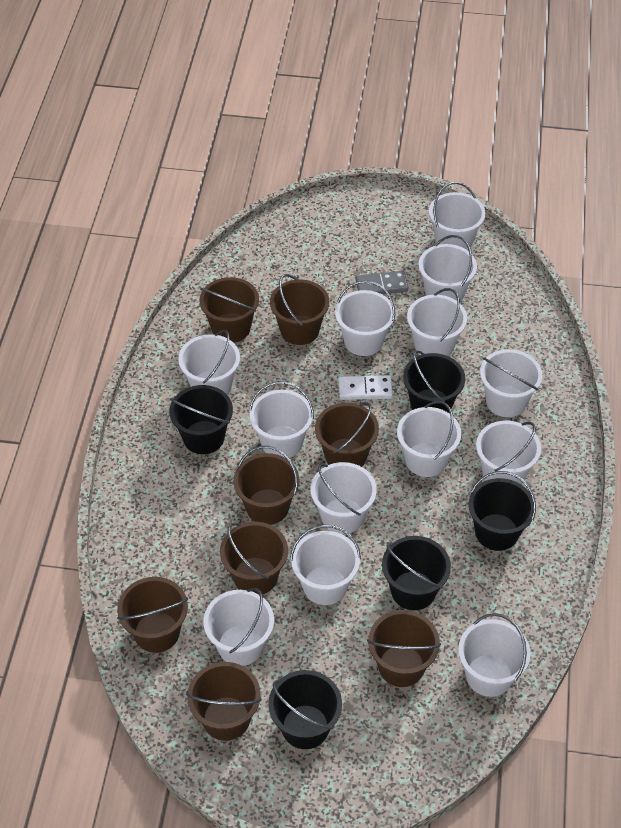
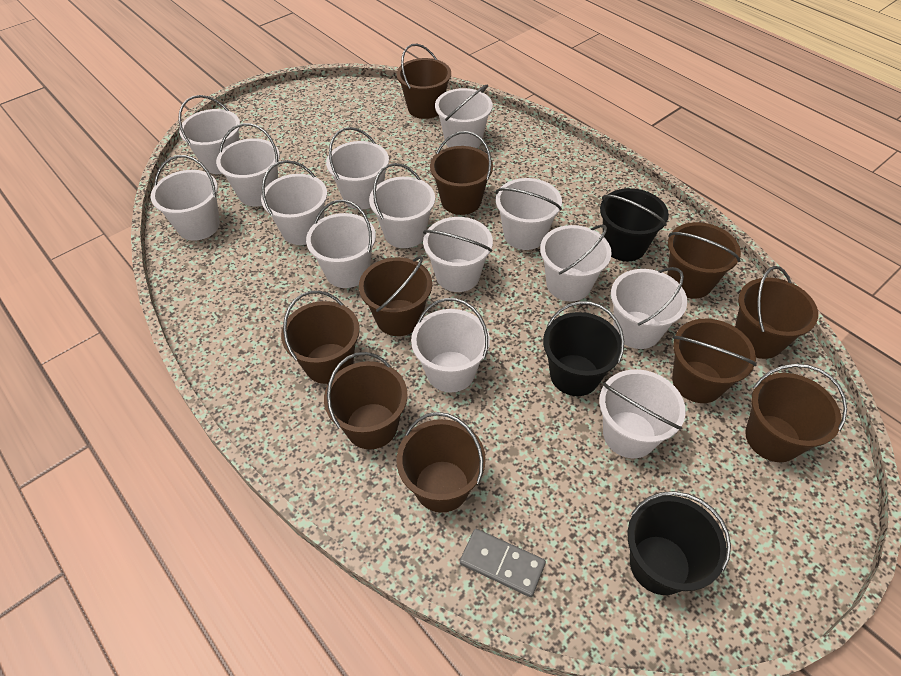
black bucket: [169,385,233,454] [268,670,342,749] [382,536,451,610] [403,350,465,413] [468,471,536,551] = 5 -> [543,301,624,396] [600,188,669,261] [628,491,731,595] = 3
brown bucket: [117,577,188,653] [186,662,262,741] [199,277,259,343] [220,522,288,595] [234,446,299,525] [270,274,329,345] [315,403,379,467] [367,610,441,687] = 8 -> [281,291,360,384] [324,352,408,449] [359,256,432,336] [396,44,451,119] [397,412,486,513] [430,131,493,215] [668,222,741,298] [672,319,757,403] [735,266,818,359] [745,364,847,462] = 10
white bucket: [178,330,240,395] [203,588,274,666] [249,381,314,458] [290,525,361,605] [311,462,377,534] [335,280,395,356] [397,401,461,477] [407,288,467,356] [419,235,477,303] [429,182,485,250] [458,613,531,697] [476,421,541,484] [480,349,542,417] = 13 -> [151,155,220,241] [178,95,240,174] [216,123,280,207] [261,160,327,245] [306,200,376,288] [326,127,389,209] [369,163,435,248] [411,298,490,392] [423,217,493,292] [435,84,493,148] [496,178,562,250] [540,225,612,301] [599,369,686,458] [611,267,687,349] = 14
white domino: [339,375,393,400] = 1 -> none = 0

